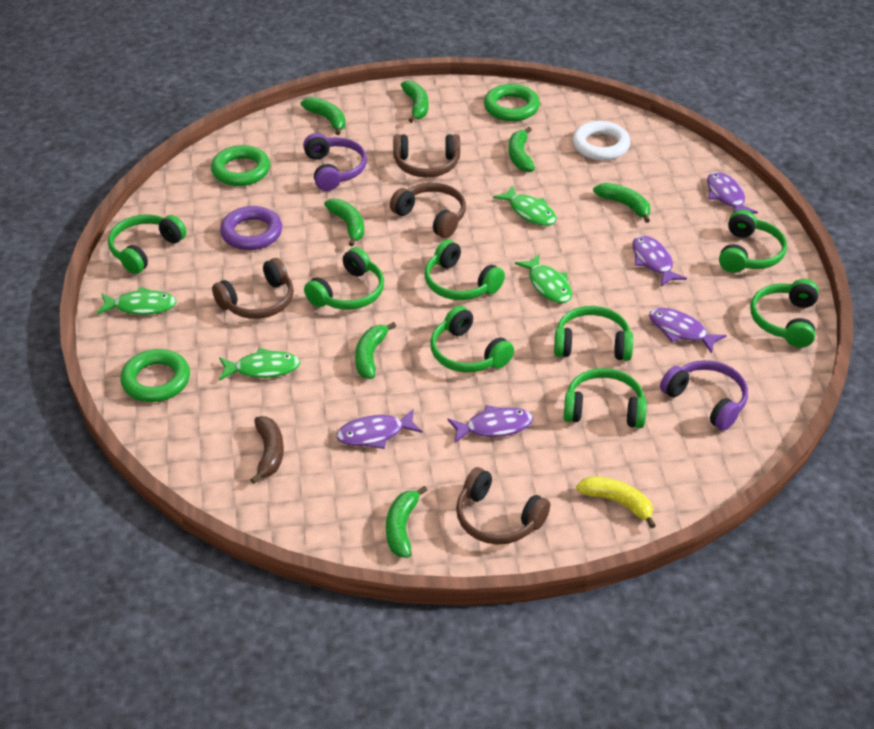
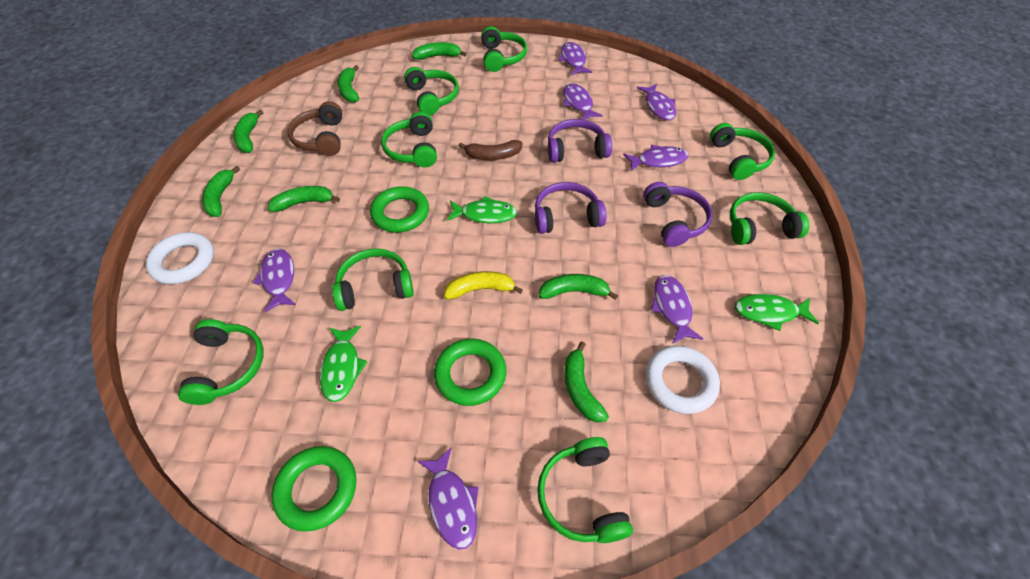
brown headphones: [212,258,294,319] [390,183,466,238] [393,134,460,178] [456,467,550,545] = 4 -> [288,101,342,156] = 1
green fish: [97,287,176,315] [219,348,300,381] [493,185,556,226] [515,254,572,303] = 4 -> [320,326,367,402] [447,196,517,223] [735,294,819,331] = 3
purple fish: [336,409,423,449] [447,405,533,443] [632,235,687,287] [649,308,727,354] [707,172,758,214] = 5 -> [253,249,296,312] [417,447,479,549] [558,42,592,76] [563,83,603,120] [623,145,689,171] [637,84,676,120] [651,275,703,344] = 7
purple headphones: [303,133,367,191] [660,360,748,431] = 2 -> [535,182,607,234] [548,119,612,163] [643,182,712,247] = 3
purple ring: [220,206,282,250] = 1 -> none = 0
white ring: [573,121,630,160] = 1 -> [146,232,214,284] [645,346,720,414] = 2

